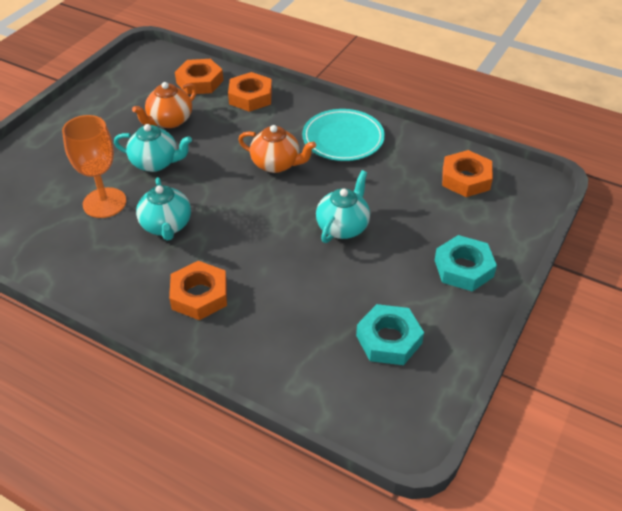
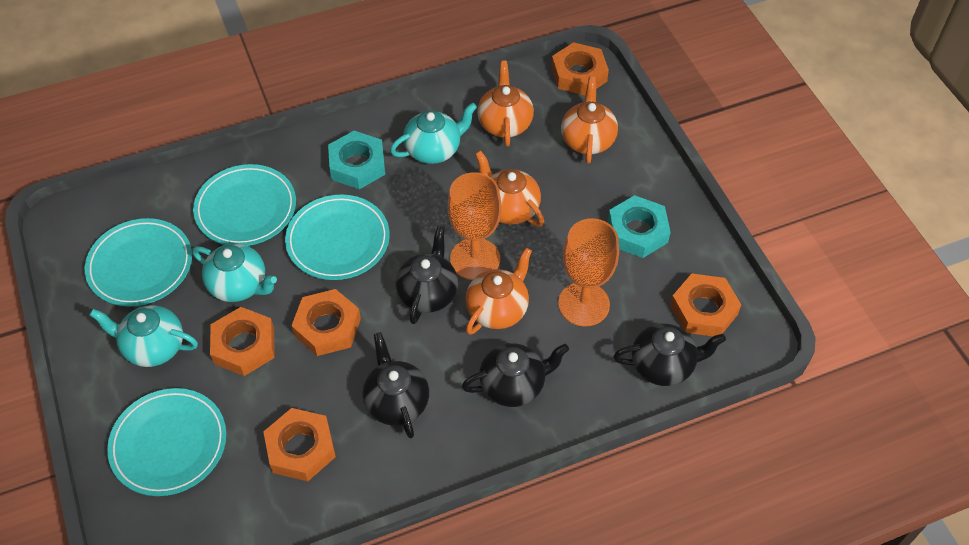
black teapot: none = 0 -> [362,332,429,438] [395,226,458,324] [462,343,569,407] [614,324,726,386] = 4
orange goblet: [62,115,126,218] = 1 -> [448,172,501,280] [558,218,619,326] = 2
orange nut: [169,261,227,320] [175,59,224,95] [228,72,272,112] [442,150,493,197] = 4 -> [210,307,275,376] [263,408,336,481] [291,289,361,356] [551,42,609,95] [670,273,741,336] = 5
orange teapot: [132,82,197,128] [238,125,316,173] = 2 -> [465,248,532,335] [475,150,544,227] [477,61,534,146] [561,76,618,164] = 4
turquoise plate: [302,109,385,161] = 1 -> [85,218,192,307] [107,388,226,496] [193,164,296,246] [285,195,390,280] = 4

